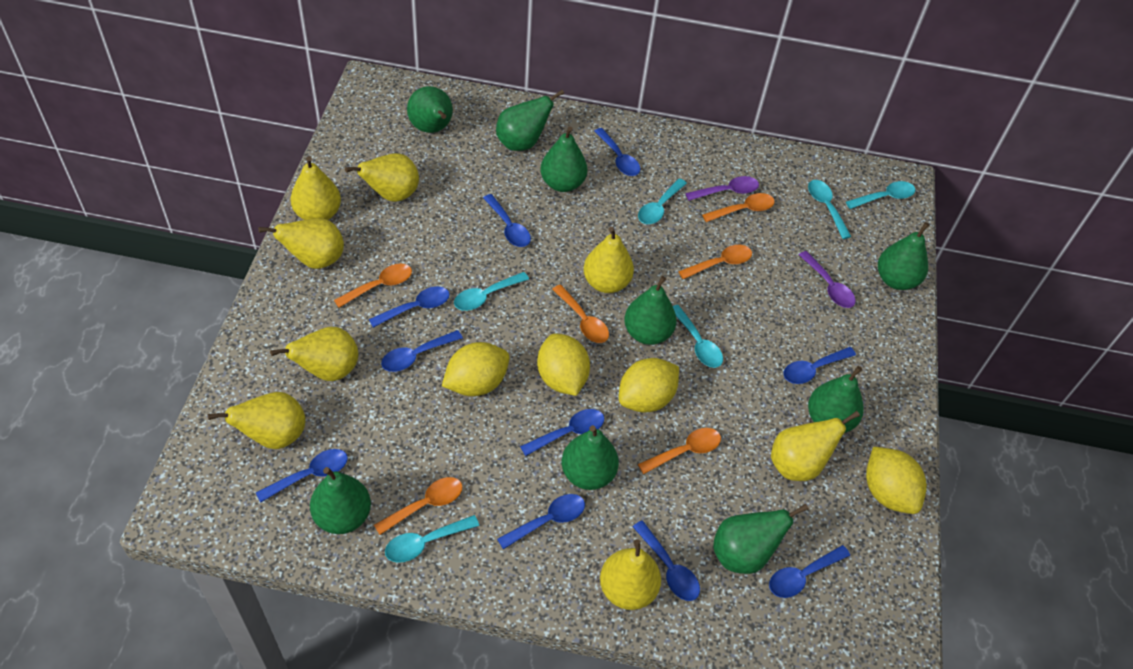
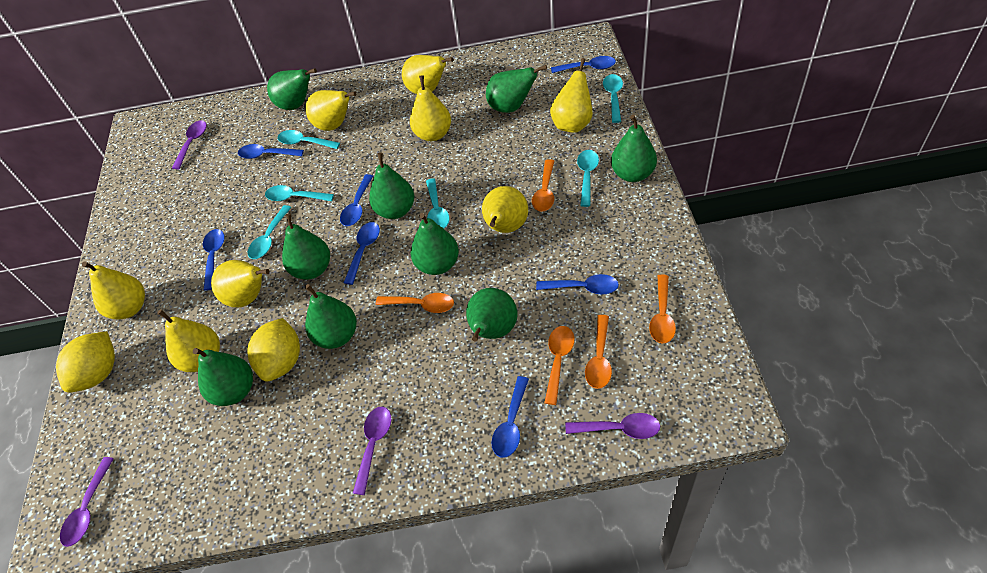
blue spoon: [256,449,348,503] [369,286,450,328] [381,330,463,372] [483,194,531,247] [497,494,585,550] [520,409,604,456] [594,128,640,176] [632,520,700,601] [769,545,850,598] [784,347,856,384] = 10 -> [203,229,225,291] [238,144,304,159] [340,174,373,226] [344,222,380,285] [491,376,529,458] [536,274,619,294] [551,56,616,73] = 7
orange spoon: [334,264,412,308] [374,477,462,535] [552,284,609,343] [638,428,721,474] [678,245,752,279] [702,193,775,222] = 6 -> [376,293,454,313] [532,159,554,212] [544,326,575,405] [585,315,612,389] [649,274,676,344] = 5
purple spoon: [685,176,759,201] [799,251,856,308] = 2 -> [60,457,114,547] [172,120,207,169] [353,407,392,495] [565,413,660,439] = 4
yellow lemon: [442,342,510,396] [537,333,590,396] [619,358,679,413] [866,447,927,514] = 4 -> [56,331,115,393] [247,318,300,381] = 2

